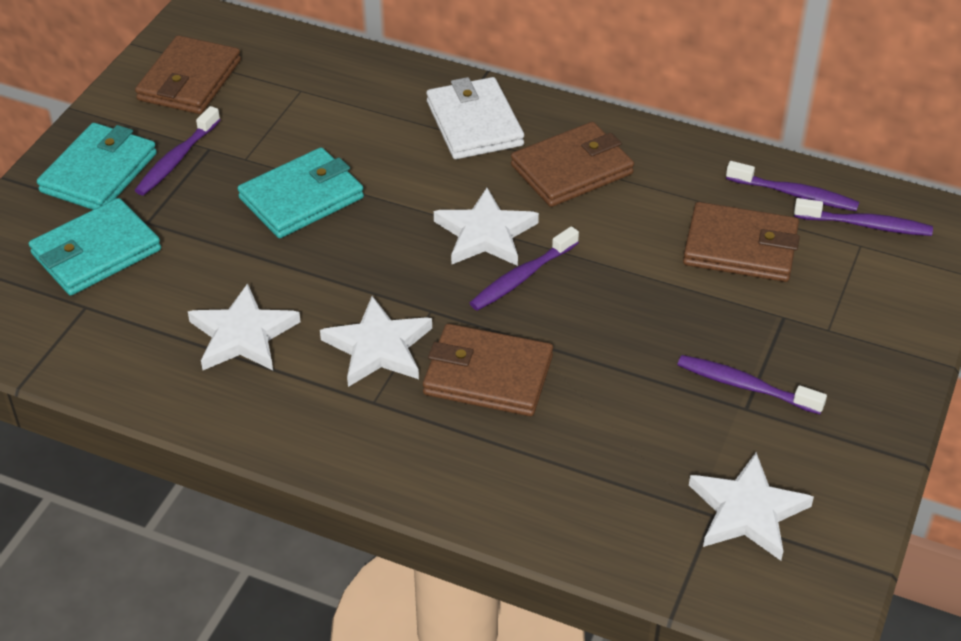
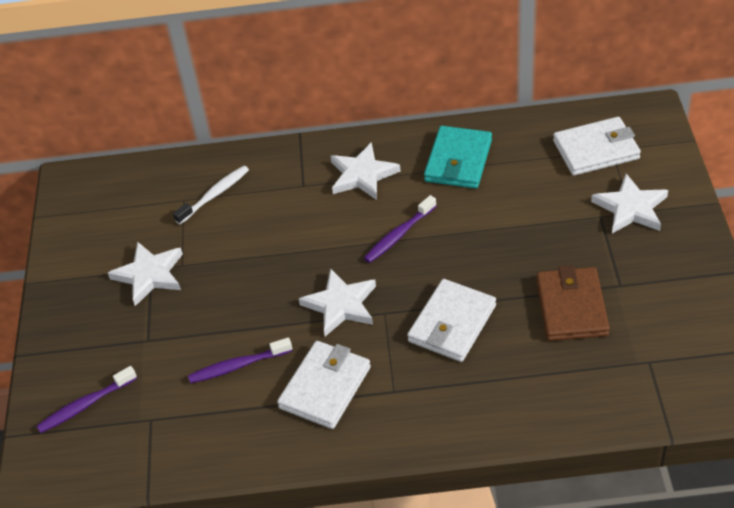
brown wallet: [135,35,241,114] [423,324,553,416] [511,122,634,207] [683,202,800,282] = 4 -> [536,265,610,341] = 1
purple toothbrush: [135,106,220,195] [470,226,579,311] [677,355,827,414] [726,161,859,211] [794,198,933,236] = 5 -> [37,366,137,433] [188,337,292,383] [364,195,436,263] = 3
turquoise wallet: [29,198,161,295] [37,123,157,210] [237,147,364,238] = 3 -> [424,126,492,189] = 1
white toothbrush: none = 0 -> [173,166,249,224] = 1
white wallet: [426,77,524,159] = 1 -> [277,341,371,429] [407,279,496,362] [553,117,641,176] = 3

